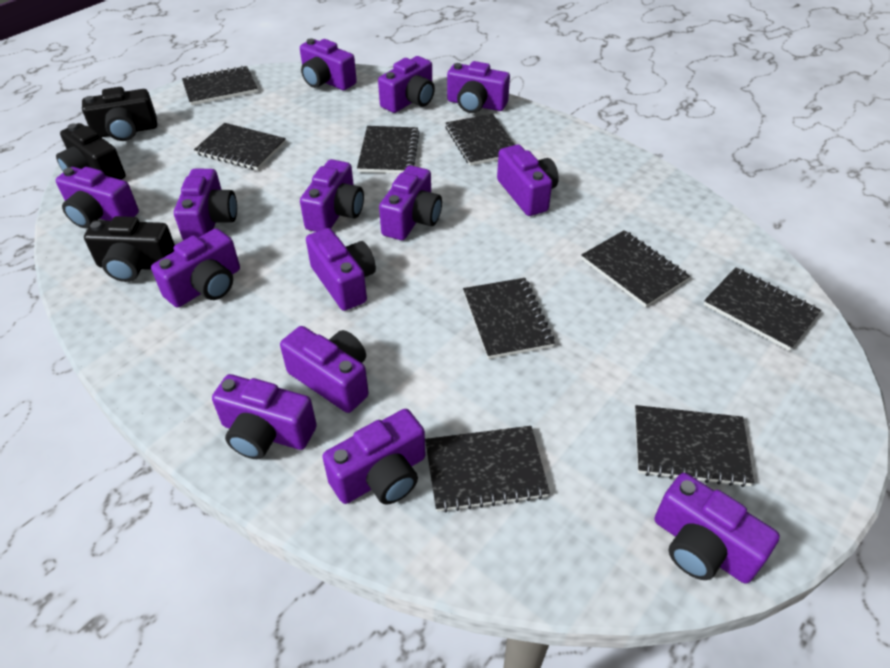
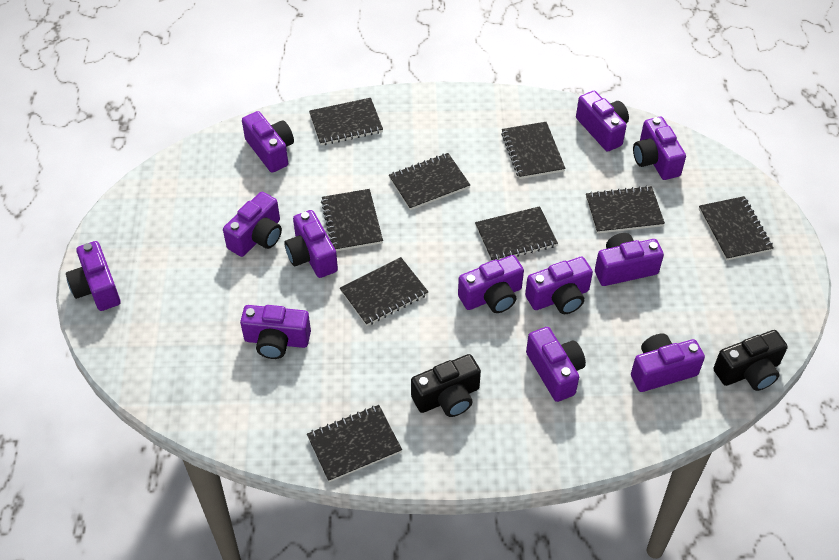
black camera: [56,123,126,180] [82,87,157,141] [84,216,175,282] = 3 -> [411,354,481,417] [713,330,788,391] = 2
purple camera: [56,167,139,228] [151,228,240,307] [174,169,237,240] [212,374,317,459] [280,326,369,413] [300,38,357,90] [300,159,364,232] [306,228,376,311] [322,409,425,505] [378,56,435,113] [379,166,442,240] [447,61,510,113] [497,144,559,216] [654,473,780,584] = 14 -> [66,241,120,311] [223,192,282,257] [240,305,311,359] [242,111,294,173] [284,210,338,278] [458,255,524,313] [525,257,593,314] [526,327,586,402] [576,91,629,152] [595,233,664,286] [631,333,705,392] [633,117,686,180] = 12

